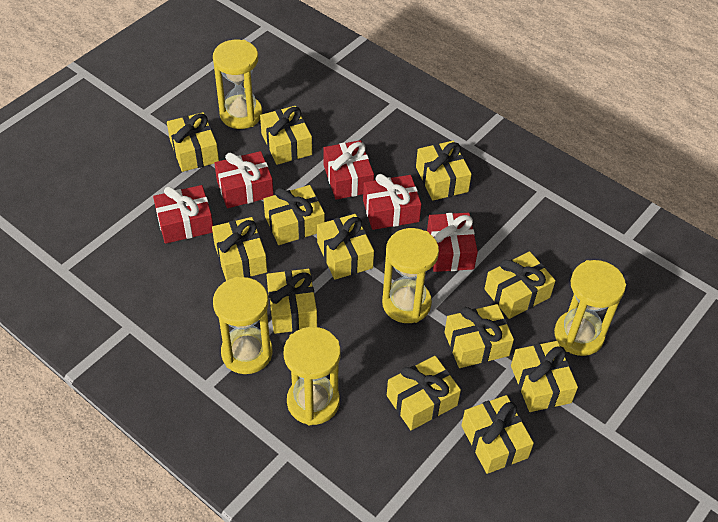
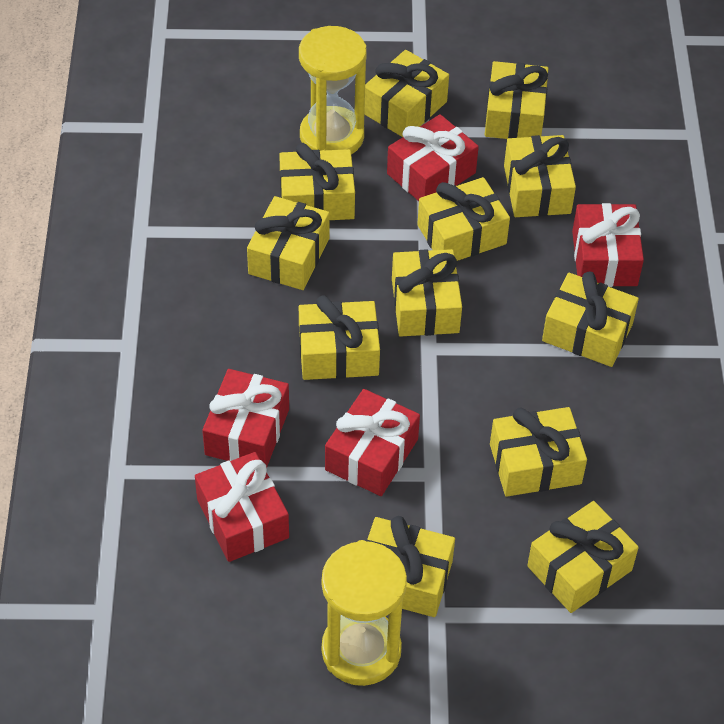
yellow hourglass: [213,40,262,129] [213,277,273,374] [284,327,341,425] [382,228,439,323] [554,260,626,356] = 5 -> [299,26,367,155] [322,540,407,686] = 2

